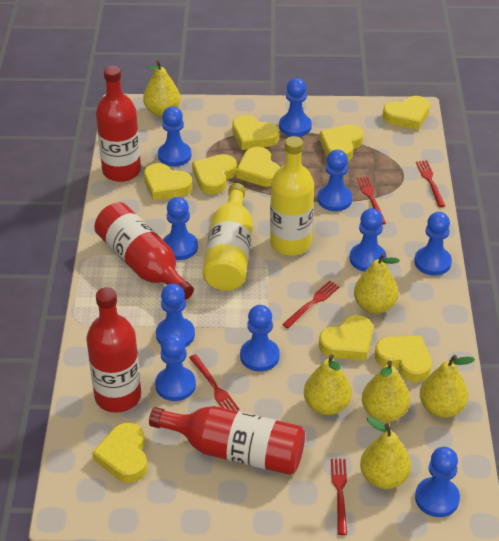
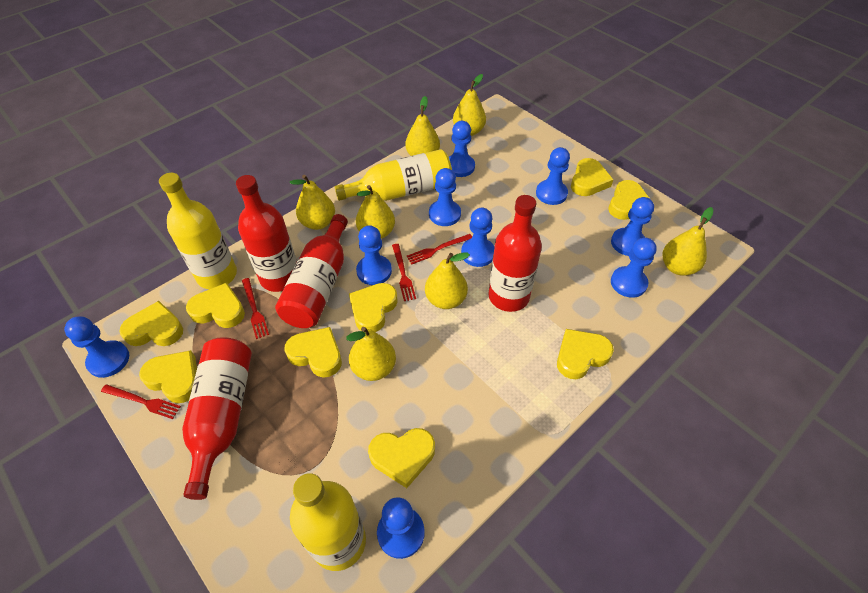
blue pawn: [155,334,196,401] [156,284,195,347] [158,106,191,167] [163,197,198,260] [240,305,280,371] [279,78,312,137] [317,150,352,211] [350,208,387,272] [414,212,452,276] [415,447,460,517] = 10 -> [64,316,129,378] [356,225,392,285] [377,497,425,559] [429,168,461,226] [449,121,475,177] [461,208,495,267] [536,147,570,205] [611,197,654,256] [611,238,657,298] = 9
red fork: [189,354,239,411] [282,281,340,328] [331,459,347,535] [357,176,386,225] [416,160,445,207] = 5 -> [101,384,181,419] [242,278,269,339] [392,244,416,301] [407,234,472,265] = 4
yellow bottle: [203,183,253,291] [270,136,314,256] = 2 -> [159,173,237,289] [290,473,366,571] [335,149,452,201] = 3
yellow pear: [143,60,181,117] [304,354,352,415] [354,253,400,314] [360,417,411,489] [362,361,410,422] [420,355,475,418] = 6 -> [290,175,335,230] [346,327,396,381] [356,185,395,239] [405,96,440,156] [425,253,470,309] [453,74,486,136] [663,207,713,276] = 7

